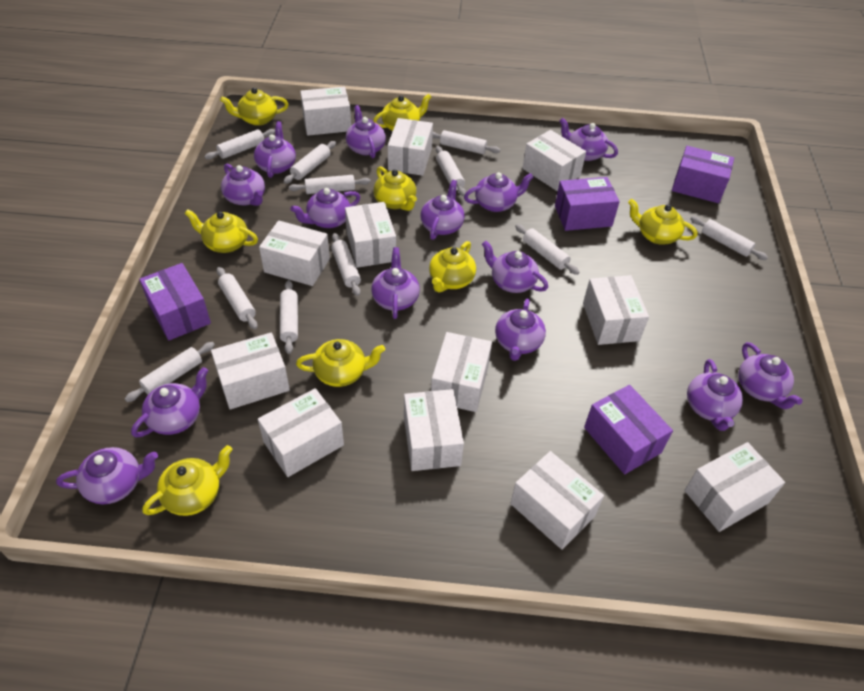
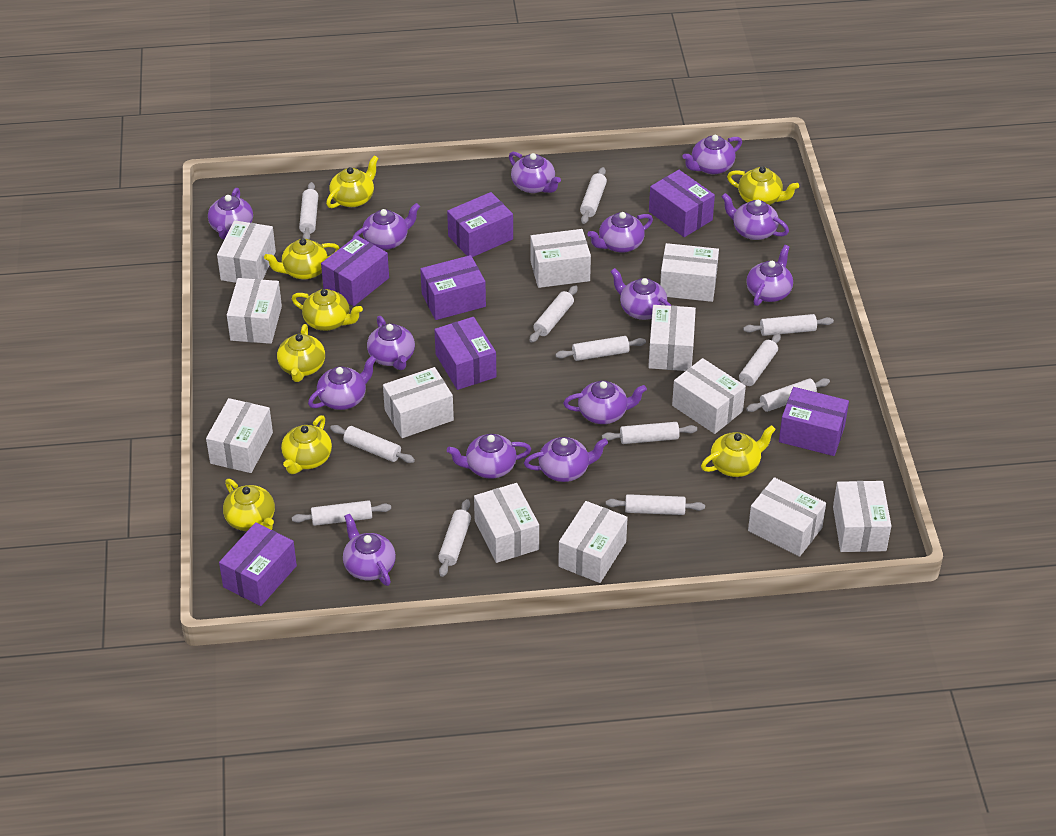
purple box: [139,263,211,341] [555,177,620,231] [584,385,673,474] [672,146,734,203] = 4 -> [219,522,297,606] [321,236,389,306] [420,255,486,320] [434,317,496,390] [447,192,513,257] [649,170,715,237] [779,387,849,456] = 7
white rolling pin: [125,342,215,402] [204,129,275,160] [217,267,258,329] [280,280,298,354] [284,141,336,184] [289,175,371,194] [331,233,361,296] [432,130,500,154] [436,146,466,196] [515,224,579,275] [690,216,768,260] = 11 -> [292,500,391,526] [299,182,318,239] [330,425,415,463] [438,499,471,577] [529,285,578,343] [555,336,646,361] [580,167,607,224] [602,422,697,444] [606,494,705,515] [739,333,781,386] [743,314,834,336] [746,378,830,412] = 12

